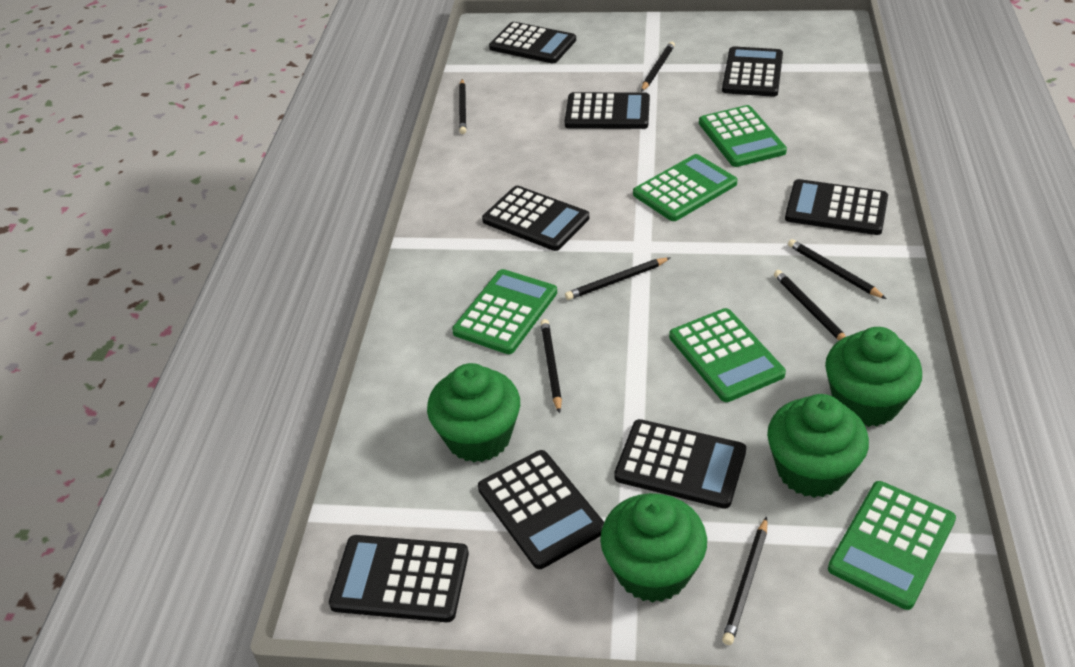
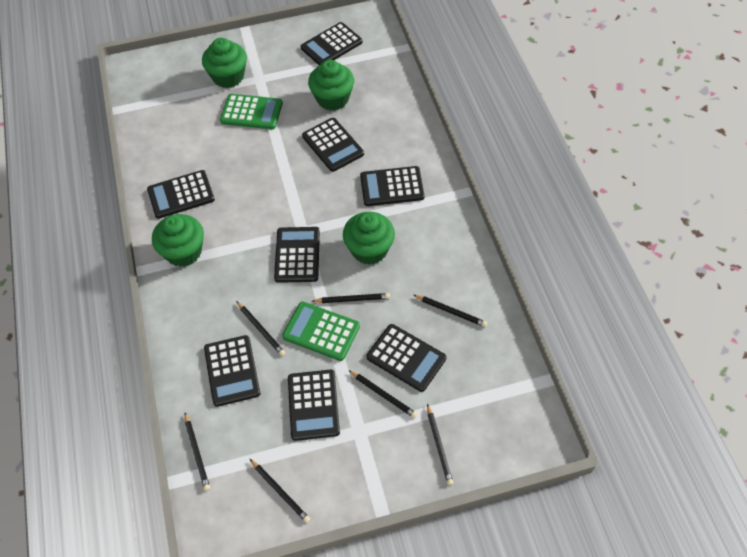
green calculator: [452,269,557,354] [633,154,737,221] [669,308,786,402] [699,105,787,167] [828,481,956,610] = 5 -> [220,94,283,129] [282,302,360,361] = 2

